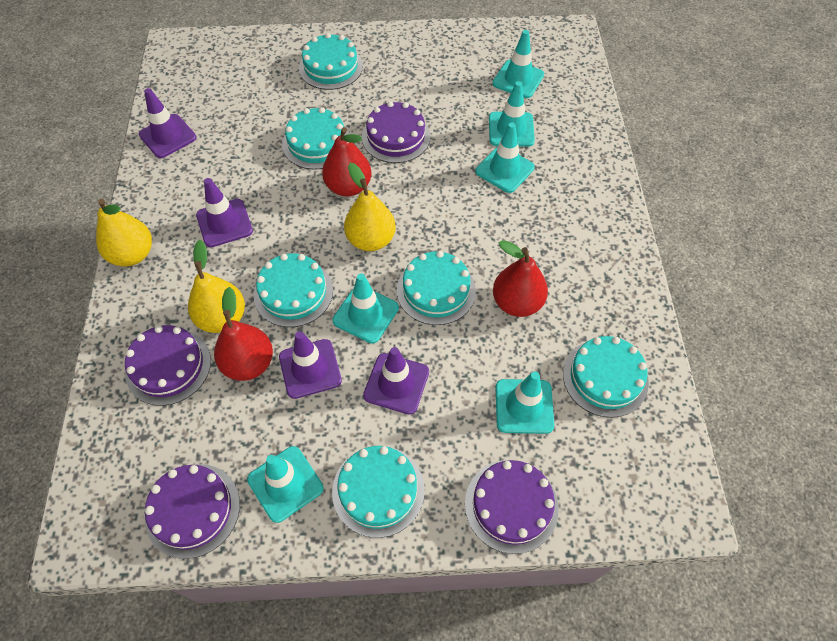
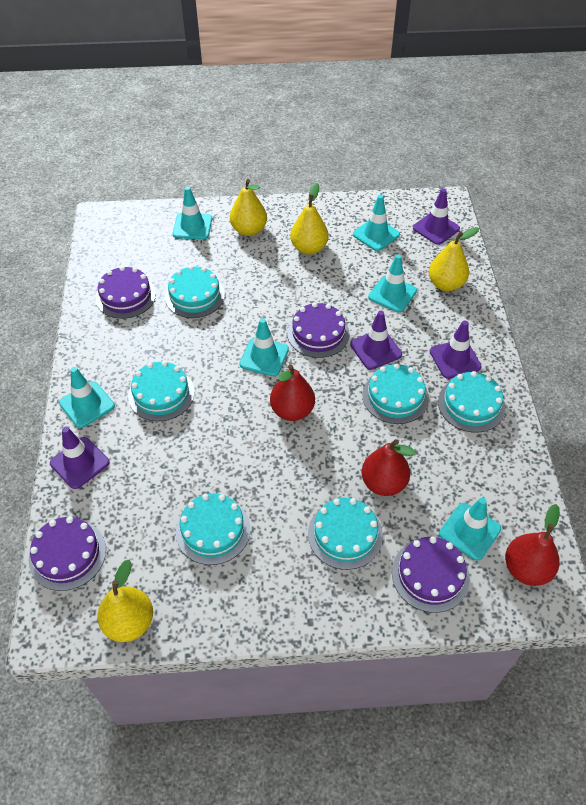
yellow pear: [96,199,152,266] [188,240,245,333] [344,163,396,251] = 3 -> [97,560,153,642] [230,179,267,236] [290,183,328,254] [429,227,479,291] = 4

